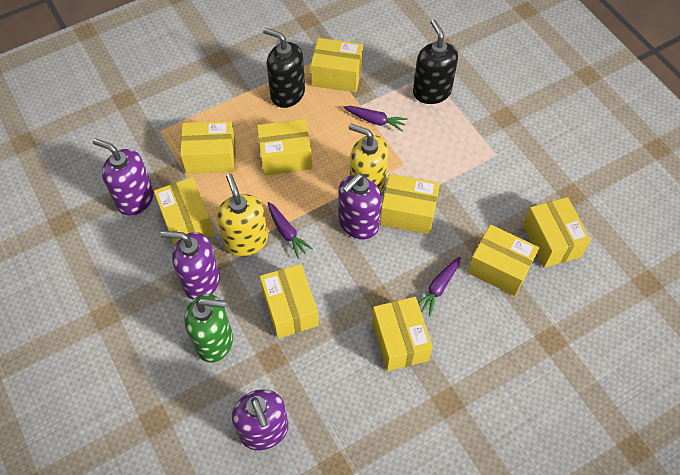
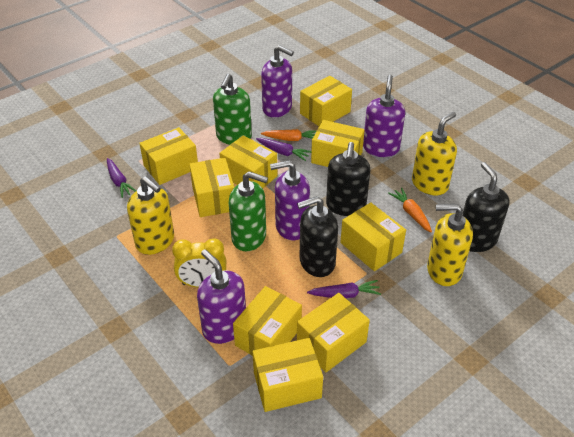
black soap dispenser: [263,28,305,108] [413,19,458,104] = 2 -> [297,196,338,277] [326,142,370,216] [462,162,509,252] = 3
green soap dispenser: [184,294,233,363] = 1 -> [213,74,252,145] [229,171,268,251] = 2
orange carrot: none = 0 -> [261,129,317,141] [388,188,432,232] = 2
yellow clock: none = 0 -> [172,238,226,288] = 1
yellow soap dispenser: [217,173,268,256] [349,124,388,193] = 2 -> [127,176,174,255] [412,112,457,196] [427,204,473,286] = 3

